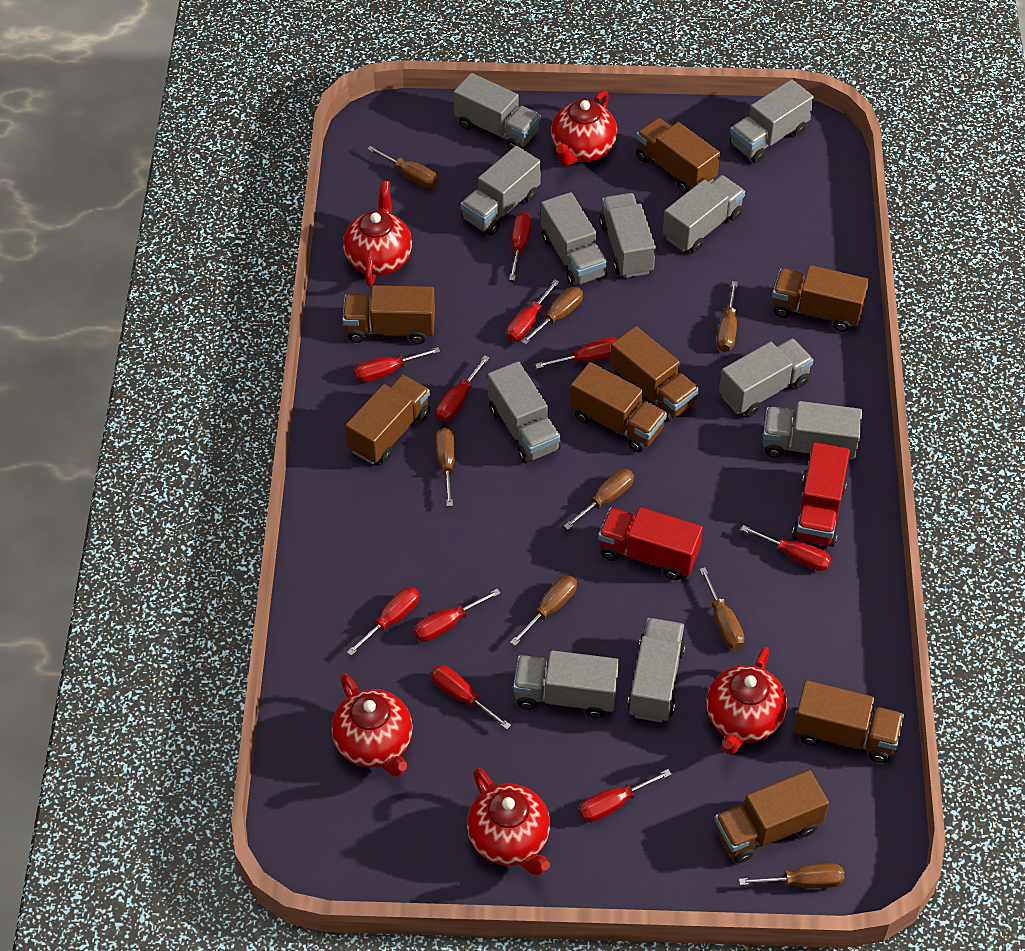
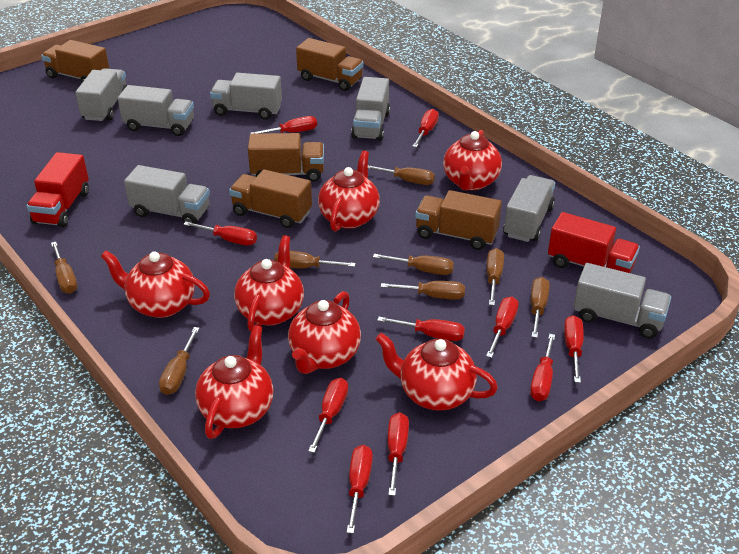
brown truck: [342,285,435,344] [345,375,430,464] [570,362,667,452] [610,326,699,422] [636,118,720,194] [715,770,829,863] [772,265,869,332] [793,680,904,763] = 8 -> [41,40,109,83] [229,169,312,228] [248,133,324,182] [296,38,364,91] [415,190,502,250] = 5
grey truck: [454,73,541,150] [461,146,541,236] [487,361,561,463] [513,650,620,718] [541,192,607,287] [599,193,656,278] [627,618,686,722] [663,175,745,253] [719,338,813,417] [730,79,814,163] [763,401,862,459] = 11 -> [75,68,127,121] [118,85,194,136] [124,165,210,227] [210,73,282,120] [351,77,390,141] [503,175,555,242] [574,263,671,339] = 7
red teapot: [331,674,413,777] [343,181,412,286] [467,768,550,875] [551,90,617,166] [706,647,787,755] = 5 -> [100,250,210,318] [195,325,273,439] [234,235,304,332] [288,291,361,374] [318,150,380,232] [376,333,498,411] [443,130,502,190] = 7

